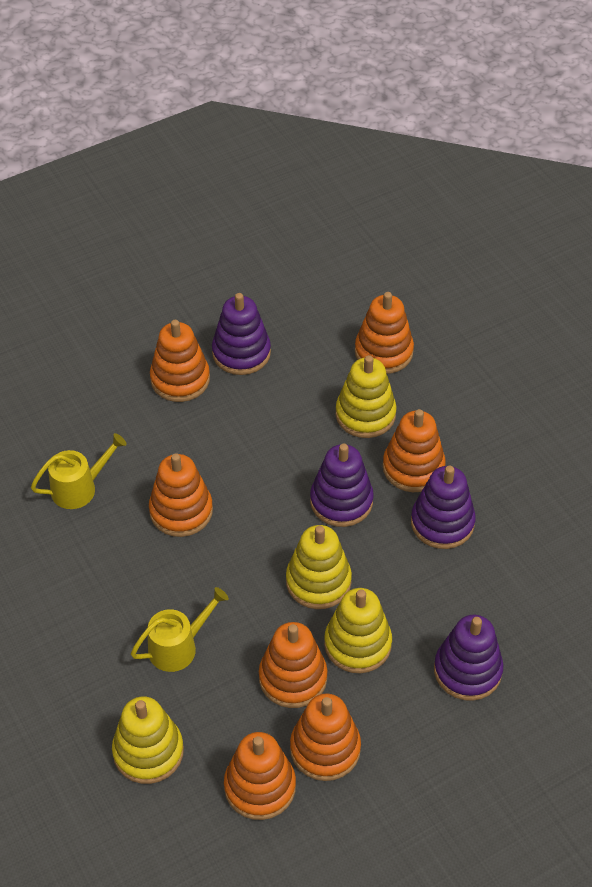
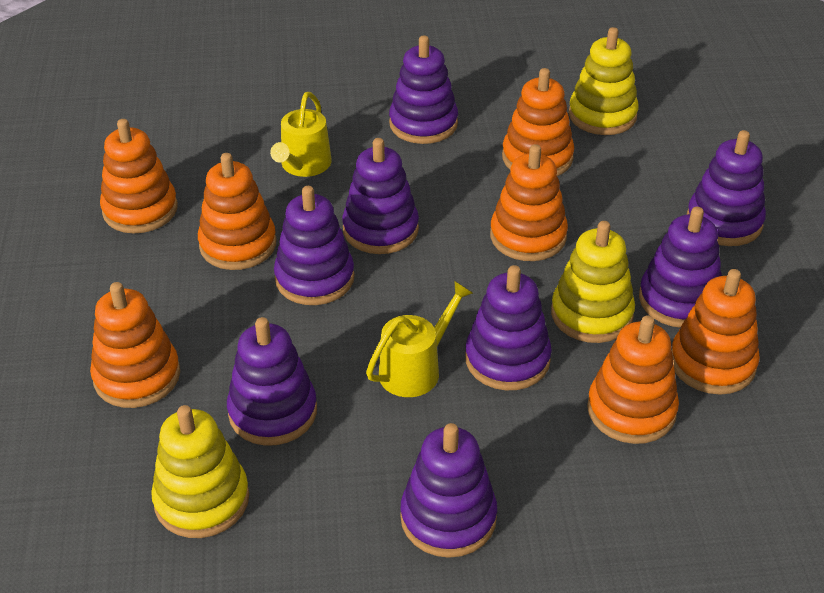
purple stacking toy: [212,293,271,375] [310,444,374,527] [411,465,476,549] [434,615,503,701] = 4 -> [227,317,317,446] [274,186,354,305] [342,138,419,254] [389,35,458,144] [400,423,497,558] [465,265,552,390] [639,207,722,328] [687,130,766,246] = 8
yellow stacking toy: [112,696,184,784] [286,525,352,609] [324,588,392,673] [336,355,397,438] = 4 -> [151,405,249,538] [551,221,635,343] [569,27,639,135] = 3

